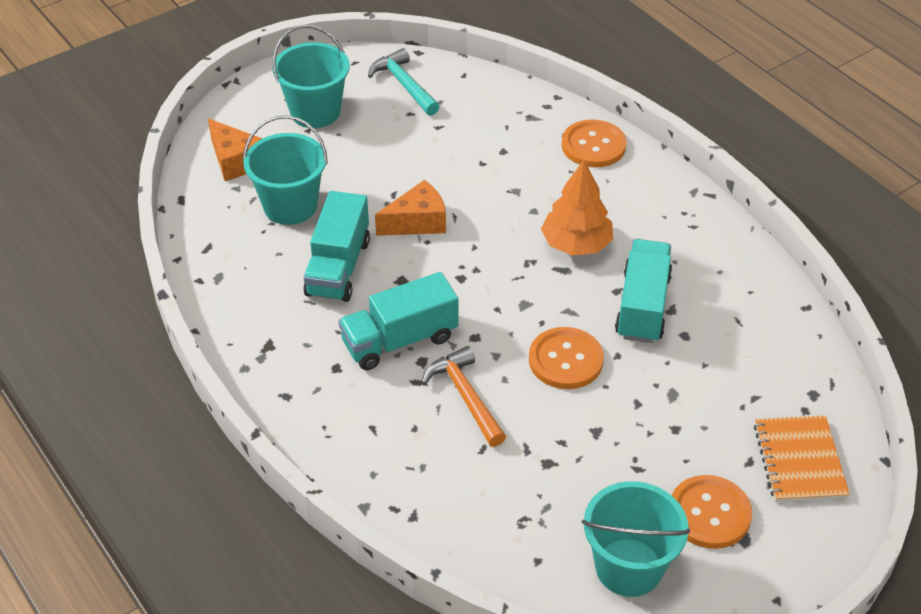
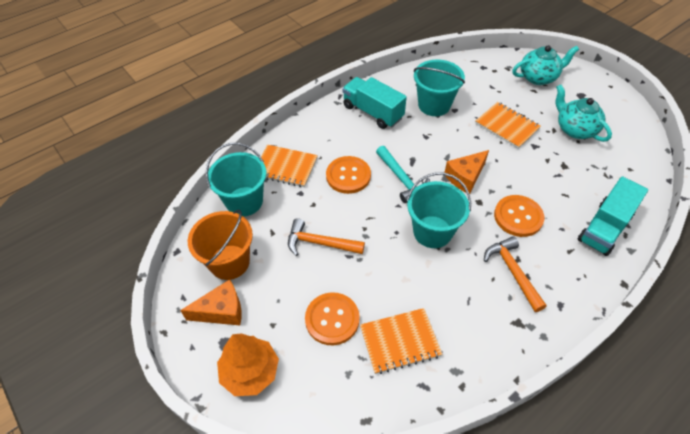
orange bucket: none = 0 -> [188,210,253,280] = 1
orange hammer: [422,346,506,447] = 1 -> [288,218,365,256] [484,236,547,312] = 2
orange notebook: [754,415,850,502] = 1 -> [261,145,318,187] [360,308,442,374] [475,102,541,149] = 3
turquoise teapot: none = 0 -> [512,45,579,85] [556,85,612,142] = 2
turquoise truck: [303,191,370,302] [338,272,459,370] [615,239,672,343] = 3 -> [342,77,407,129] [577,176,648,256] = 2

